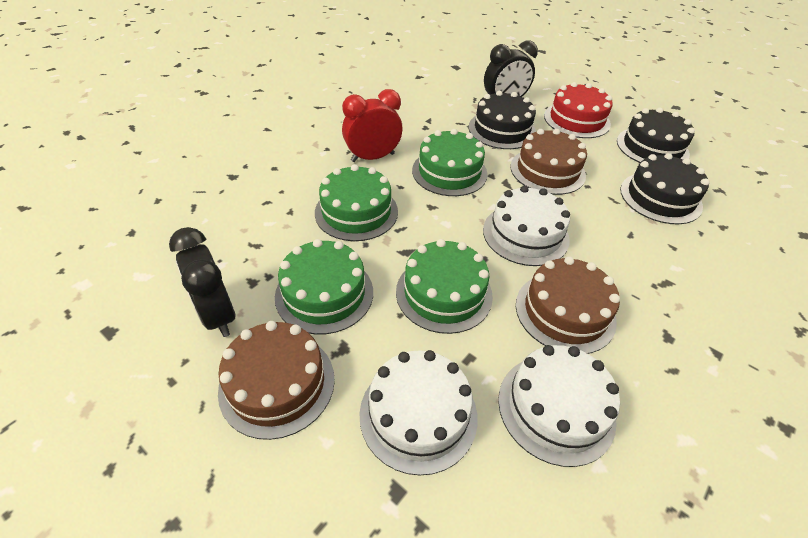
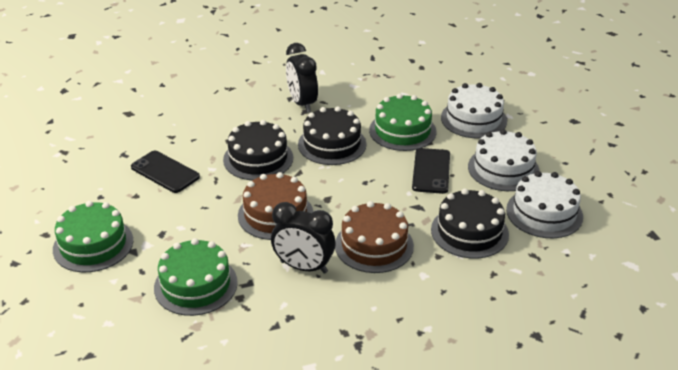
black phone: none = 0 -> [131,151,200,193] [412,148,450,194] = 2
brown cake: [218,321,335,440] [510,129,587,195] [516,256,620,354] = 3 -> [238,172,313,240] [335,201,414,273] = 2
green cake: [275,239,373,334] [315,164,398,241] [396,239,493,334] [412,129,488,196] = 4 -> [53,201,133,272] [154,238,238,316] [369,94,436,151] = 3
red cake: [544,82,613,138] = 1 -> none = 0
red clock: [342,89,402,162] = 1 -> none = 0

